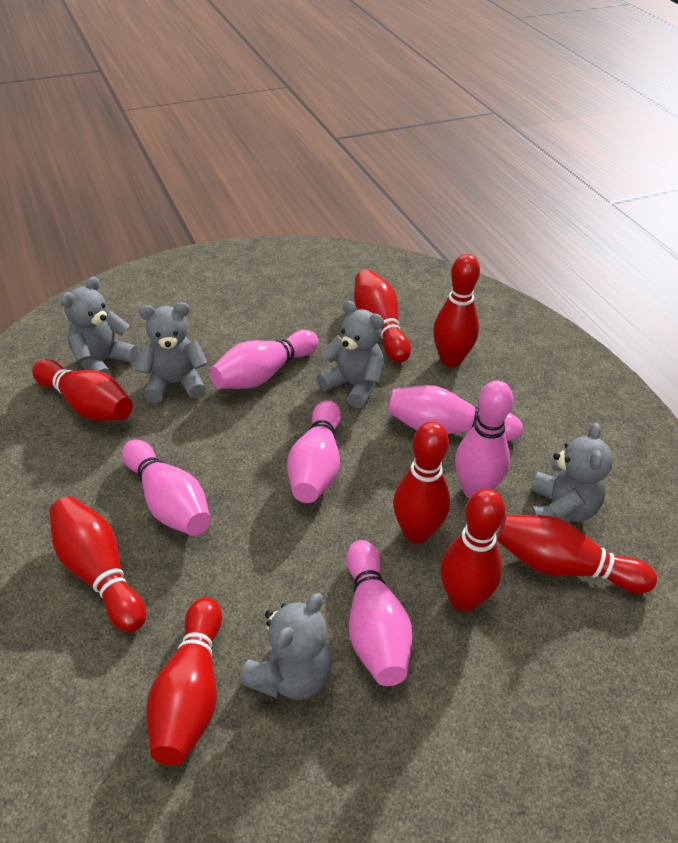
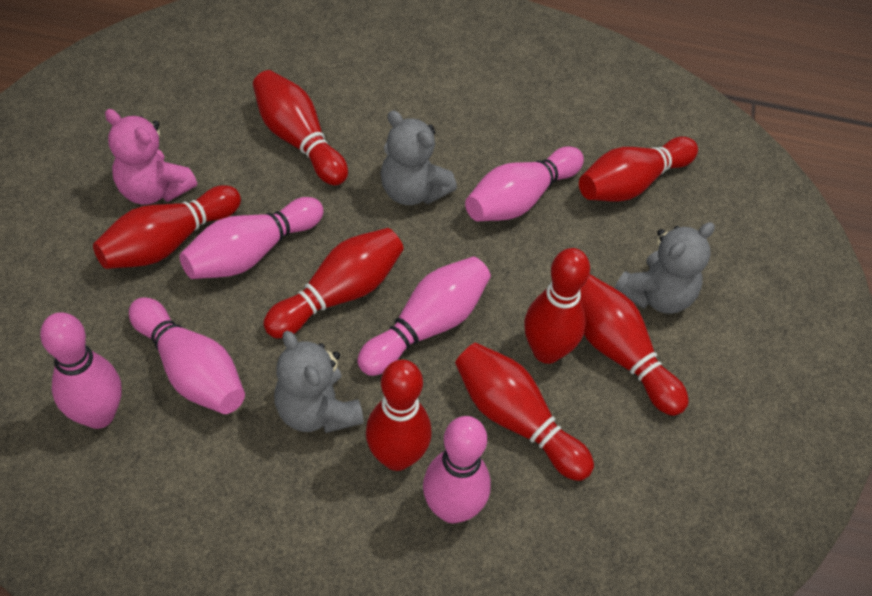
grey teddy bear: [60,277,138,377] [136,302,208,403] [239,593,333,700] [317,301,384,409] [530,423,613,524] = 5 -> [274,331,364,433] [381,110,457,205] [614,222,715,314] = 3
pink teddy bear: none = 0 -> [105,109,197,205] = 1

